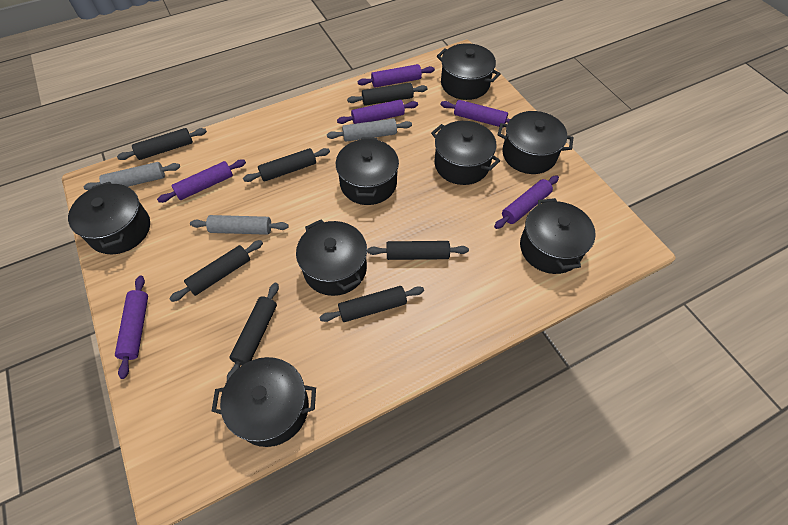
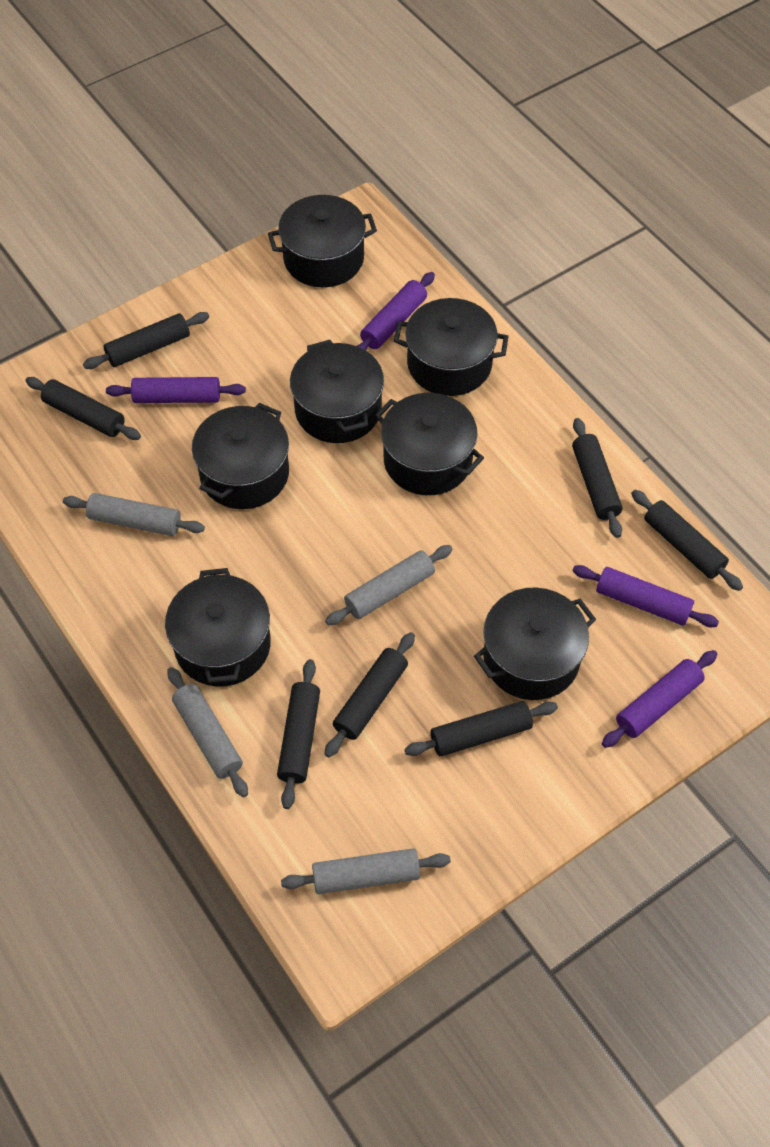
black pot: [68,182,150,254] [212,357,316,447] [296,219,367,296] [336,137,399,205] [431,121,500,185] [437,43,501,100] [498,111,573,174] [520,198,596,274] = 8 -> [165,568,271,687] [192,403,289,509] [268,195,377,287] [290,340,384,443] [375,393,484,495] [394,298,509,396] [474,587,596,700] = 7
grey rolling pin: [84,162,180,190] [190,215,288,235] [327,118,412,141] = 3 -> [63,493,205,536] [168,667,248,797] [281,848,451,894] [325,545,453,625] = 4
purple rolling pin: [115,276,148,379] [157,159,246,203] [337,100,418,124] [358,64,435,88] [440,100,510,128] [494,175,559,229] = 6 -> [106,377,246,403] [357,272,435,350] [573,565,719,627] [602,650,717,748] = 4

